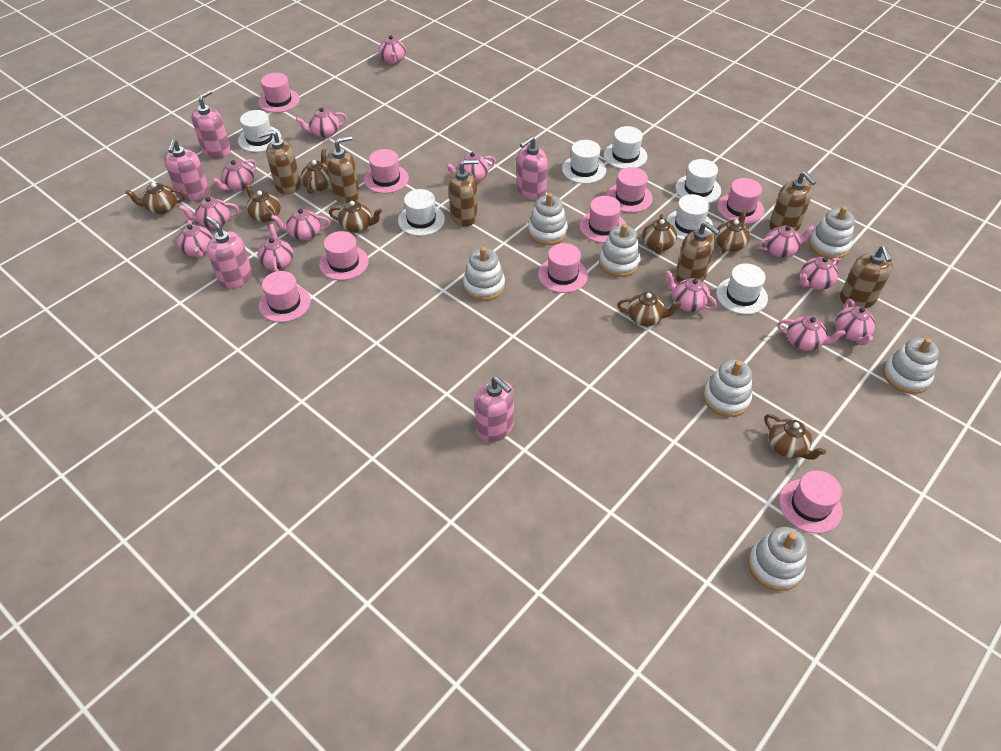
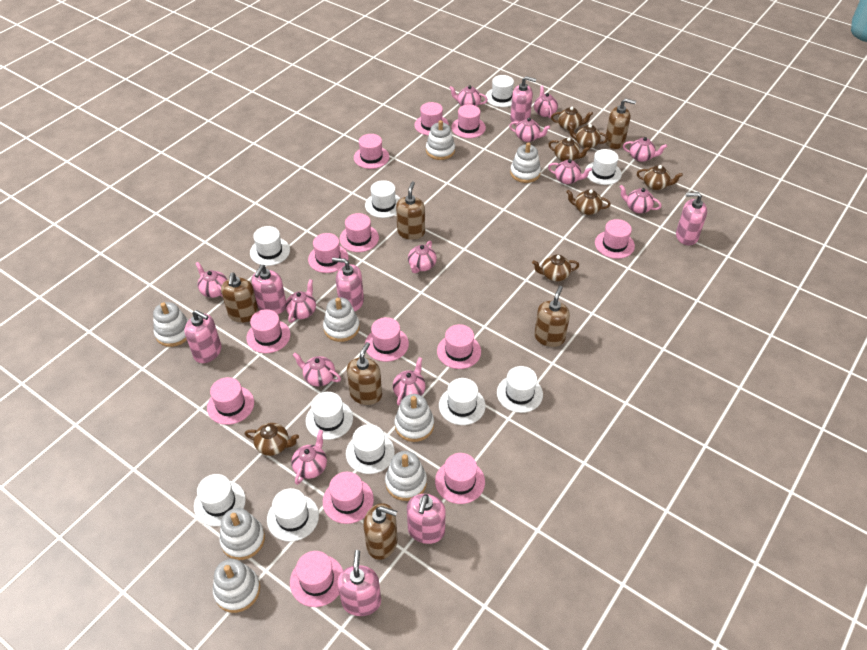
brown teapot: [125,183,185,214] [244,182,281,222] [301,149,330,194] [329,201,382,233] [617,292,681,326] [642,214,677,254] [715,208,750,253] [764,414,826,460] = 8 -> [245,423,299,456] [532,255,579,281] [549,138,590,161] [551,107,593,131] [566,190,611,215] [568,124,608,148] [637,165,683,190] = 7
pink hat: [258,73,300,113] [259,271,311,322] [319,231,369,280] [364,149,409,194] [538,243,588,293] [580,196,626,243] [607,167,653,213] [717,178,764,224] [779,470,842,534] = 9 -> [207,377,254,425] [246,309,291,353] [290,551,343,607] [308,233,348,273] [323,472,374,524] [340,213,379,252] [354,134,389,169] [365,317,409,362] [414,102,449,136] [435,453,485,504] [437,324,481,369] [451,104,486,138] [595,219,635,259] = 13
pink soap dispenser: [164,139,209,201] [191,90,231,158] [206,216,253,289] [475,377,514,442] [517,136,548,200] = 5 -> [185,310,221,363] [251,265,286,314] [332,258,364,311] [337,550,381,616] [407,494,446,544] [510,76,536,126] [676,192,707,245] = 7
pink teapot: [177,220,213,259] [179,197,239,229] [212,159,256,191] [257,224,293,272] [271,209,330,241] [296,108,347,138] [378,35,406,64] [446,152,496,183] [666,270,718,312] [758,225,815,258] [777,316,846,351] [799,257,840,290] [835,299,876,345] = 13 -> [195,262,227,298] [285,279,316,323] [291,430,327,485] [293,353,341,387] [393,357,426,406] [408,241,437,273] [449,85,488,106] [509,118,550,142] [534,86,558,118] [548,159,592,184] [619,185,662,214] [623,137,667,162] = 12
white hat: [238,110,281,152] [398,189,445,236] [562,140,606,184] [604,126,647,169] [666,194,713,240] [675,159,721,203] [716,263,768,315] = 7 -> [194,474,246,526] [250,226,290,266] [267,488,319,542] [306,392,353,440] [346,424,395,474] [365,180,401,218] [439,378,486,425] [486,75,514,107] [497,366,543,413] [585,149,622,185] = 10
white stacking toy: [463,247,505,301] [528,193,568,245] [599,224,641,277] [703,360,752,417] [748,527,807,591] [809,206,855,259] [883,337,939,394] = 7 -> [153,302,189,347] [213,559,260,613] [219,508,265,560] [323,297,360,342] [385,451,427,501] [395,394,434,442] [426,120,455,160] [510,142,541,183] = 8

